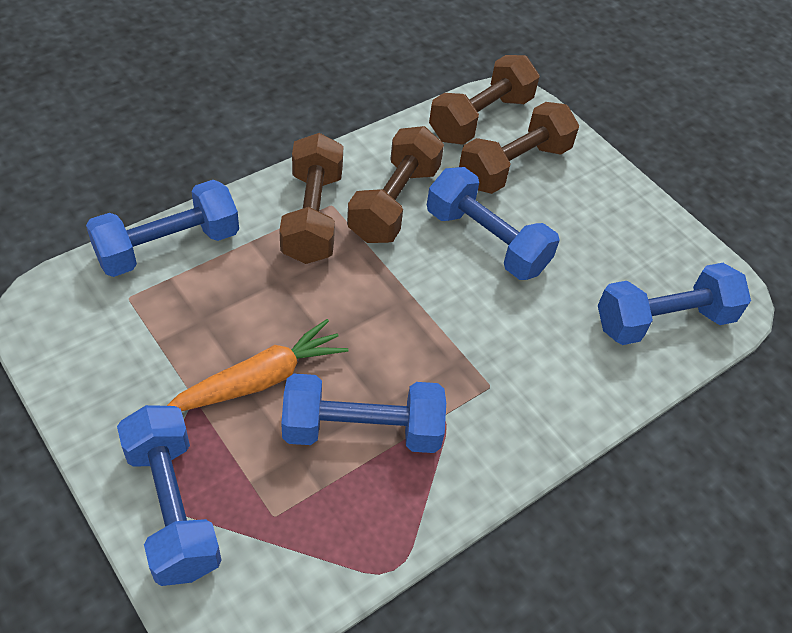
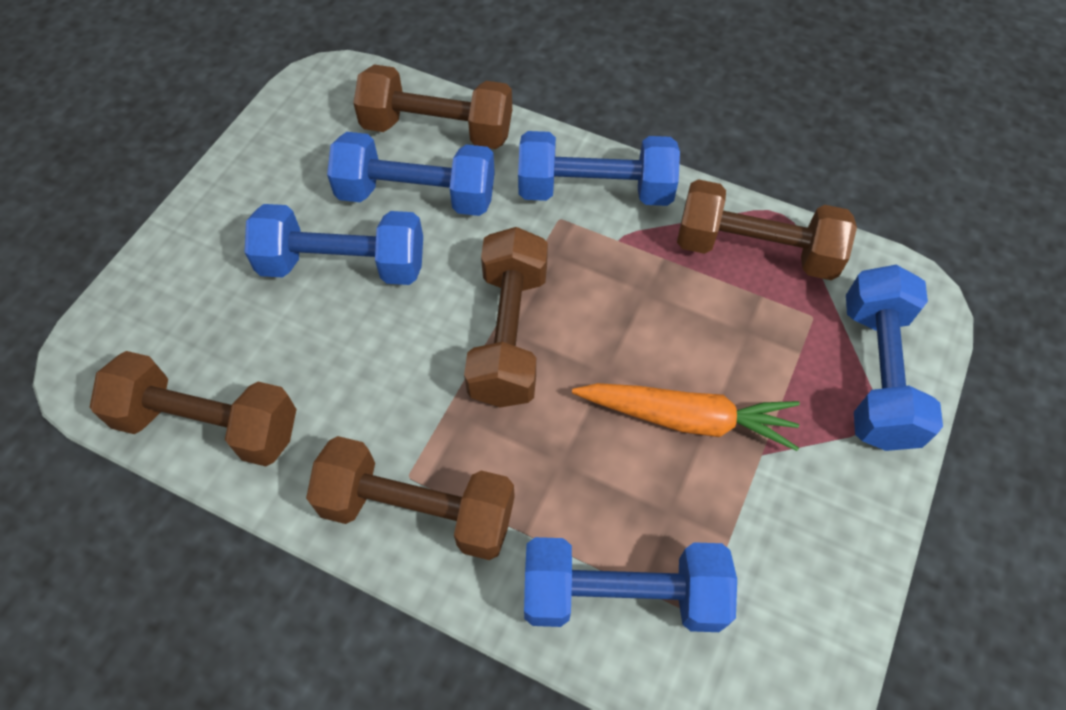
brown dumbbell: [279,133,344,264] [347,126,444,243] [429,55,540,145] [459,102,579,194] = 4 -> [90,351,297,466] [306,436,515,560] [353,65,512,149] [464,227,548,407] [677,179,857,280] = 5

